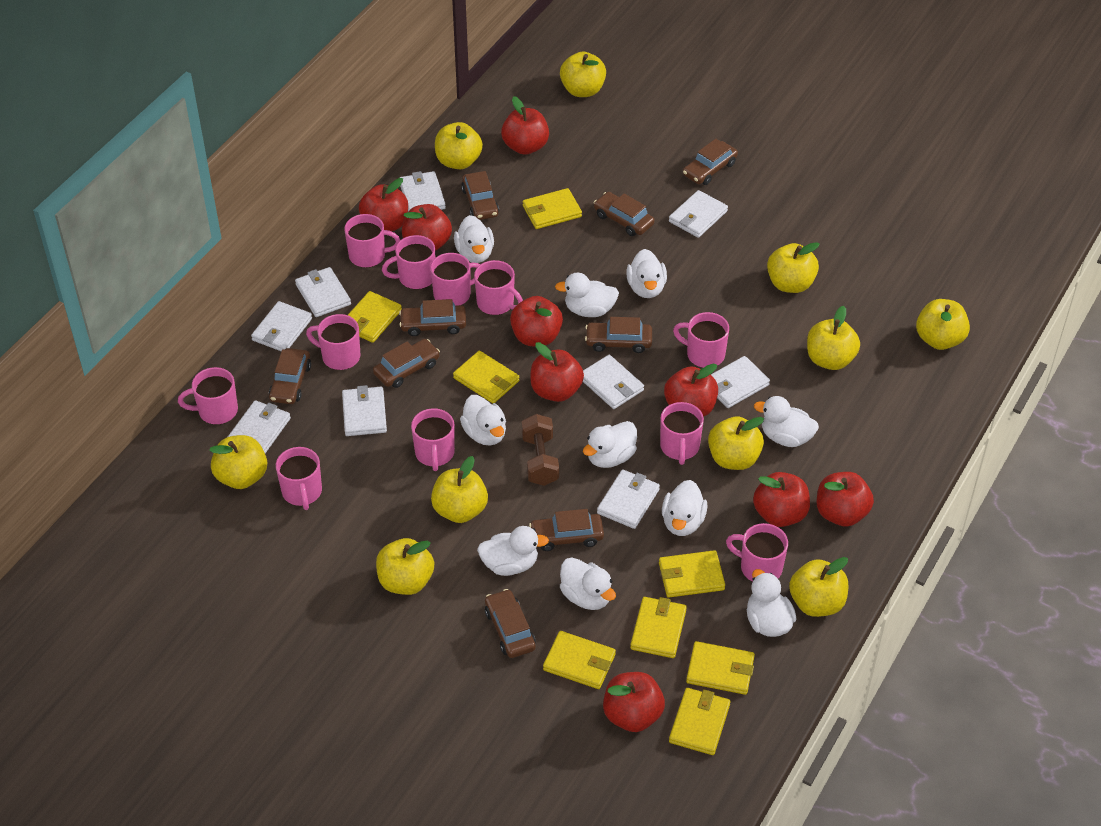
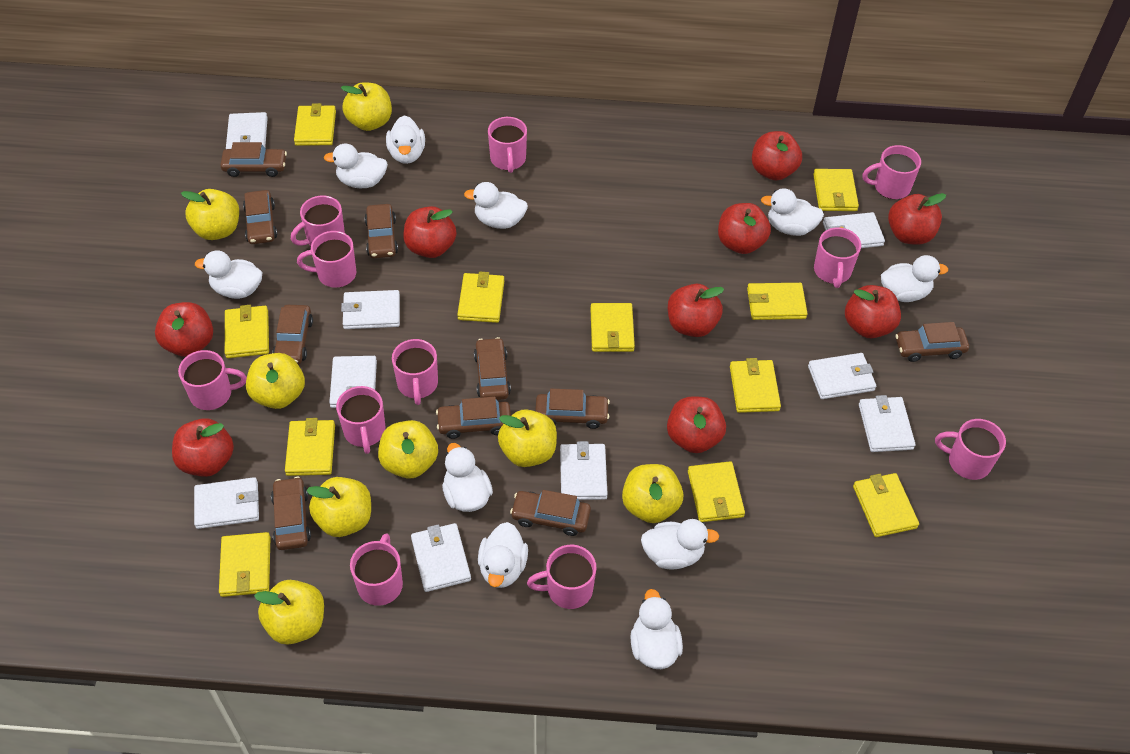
brown car: [269,348,311,404] [373,339,440,388] [399,299,466,336] [461,171,499,220] [485,589,536,658] [529,509,604,551] [585,317,652,353] [594,192,655,236] [683,139,738,185] = 9 -> [220,142,287,177] [243,190,277,244] [271,477,311,550] [272,305,313,364] [364,204,398,258] [436,397,511,439] [474,337,511,400] [510,490,591,536] [535,389,610,429] [895,322,969,362] = 10
brown dumbbell: [522,414,559,486] = 1 -> none = 0
yellow apple: [209,435,267,489] [376,538,434,595] [431,456,488,523] [435,122,483,169] [560,51,606,97] [708,416,764,470] [767,242,820,293] [789,557,848,617] [807,306,860,370] [916,299,970,350] = 10 -> [181,189,239,240] [246,353,305,409] [254,580,324,645] [306,477,371,537] [341,82,392,131] [378,420,438,479] [498,409,557,467] [622,464,683,523] = 8
yellow wallet: [348,291,402,343] [453,350,519,403] [523,188,582,229] [543,631,616,689] [630,597,687,658] [659,550,725,598] [669,688,731,755] [686,641,755,695] = 8 -> [219,532,270,597] [225,305,269,358] [285,418,335,476] [294,103,336,146] [457,272,504,323] [590,303,635,352] [688,461,745,522] [730,358,781,413] [747,283,808,320] [813,169,859,211] [853,473,919,537] = 11

